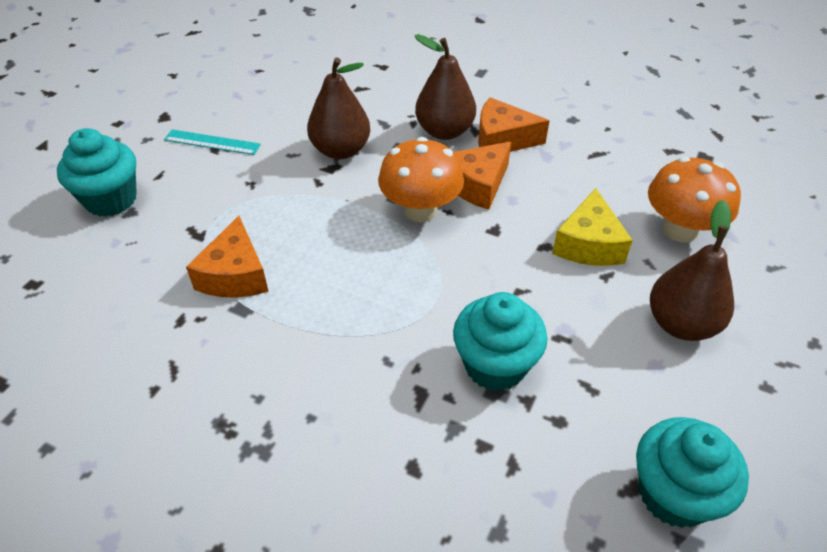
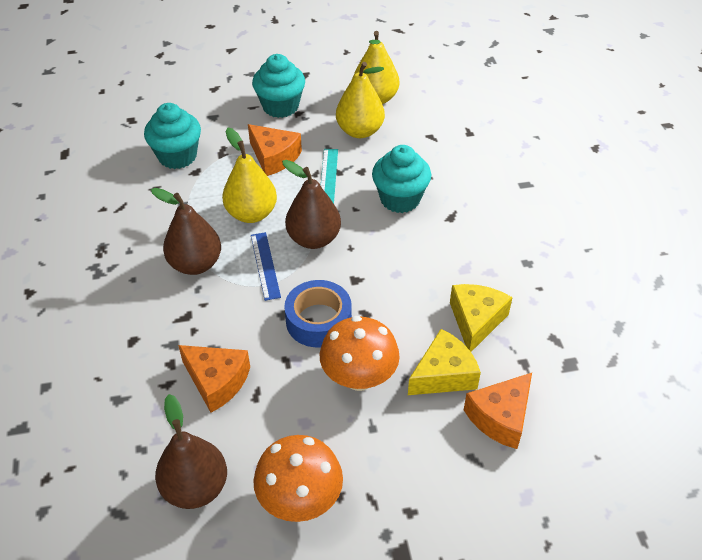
blue ruler: none = 0 -> [251,232,281,301] = 1
blue tape: none = 0 -> [284,280,352,347] = 1
yellow cheese: [552,188,633,266] = 1 -> [408,329,481,395] [450,284,513,352] = 2
yellow pear: none = 0 -> [222,128,277,223] [336,62,385,138] [354,31,399,104] = 3

